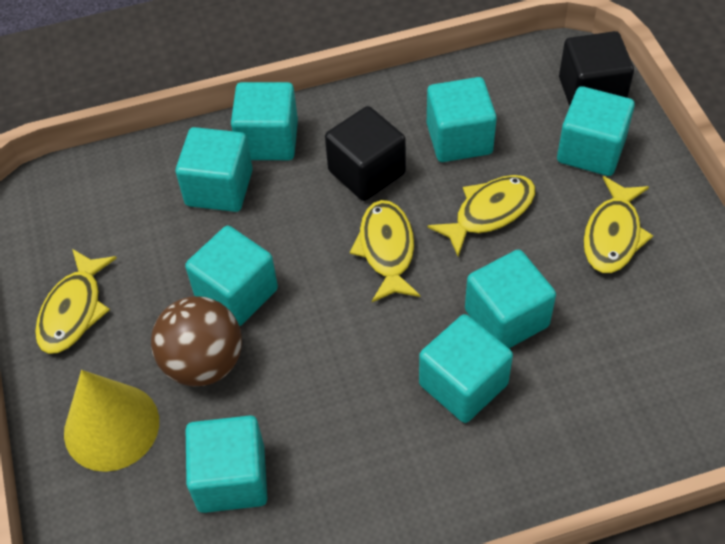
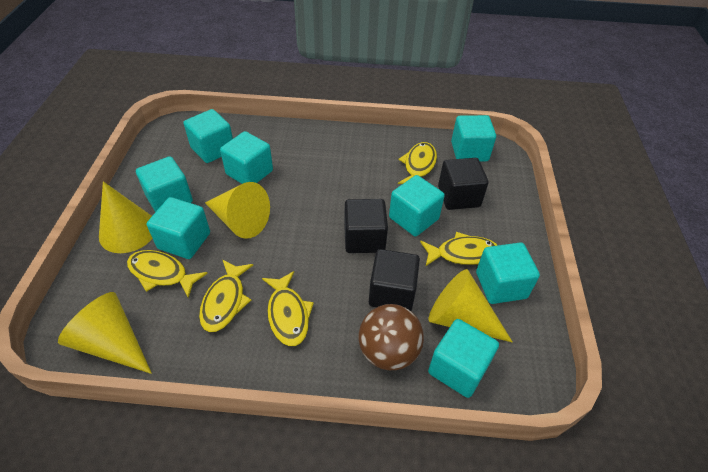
black cube: [325,106,406,201] [559,31,634,106] = 2 -> [344,199,388,253] [369,249,420,311] [438,158,488,210] = 3
yellow cone: [64,370,159,472] = 1 -> [58,292,152,374] [99,181,152,253] [205,182,270,239] [429,269,513,343] = 4
yellow fish: [35,249,117,354] [350,200,421,302] [427,175,535,257] [584,176,653,273] = 4 -> [127,250,208,298] [199,259,253,332] [262,271,314,346] [398,142,437,184] [420,232,498,267] = 5

